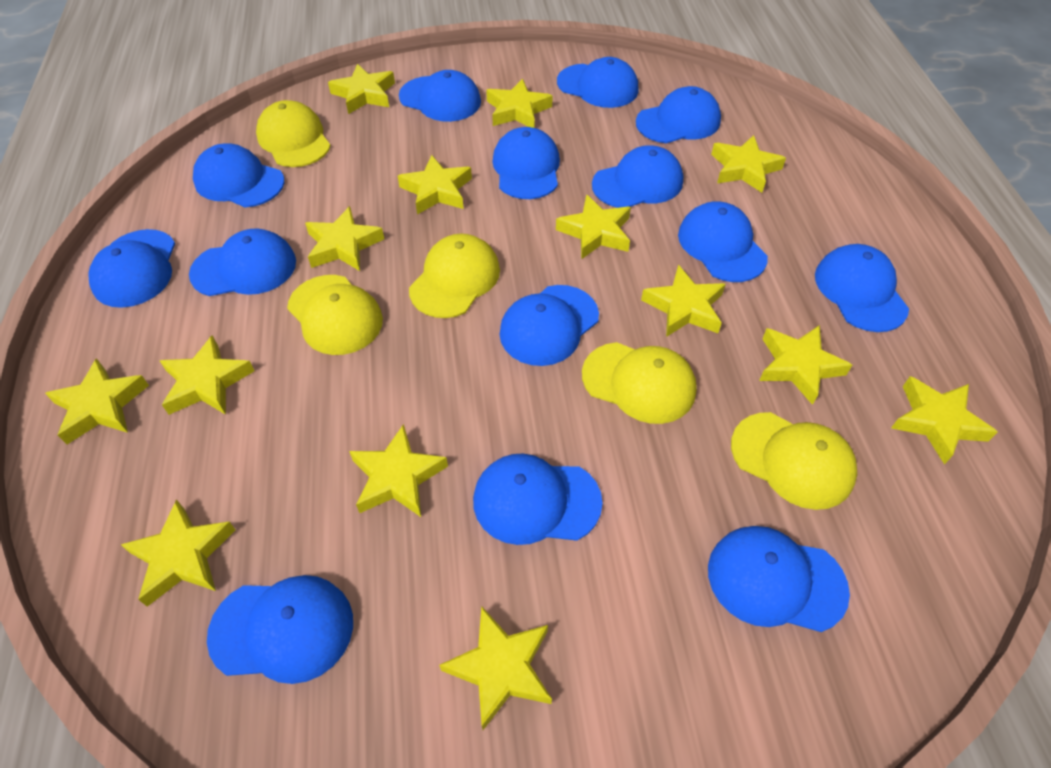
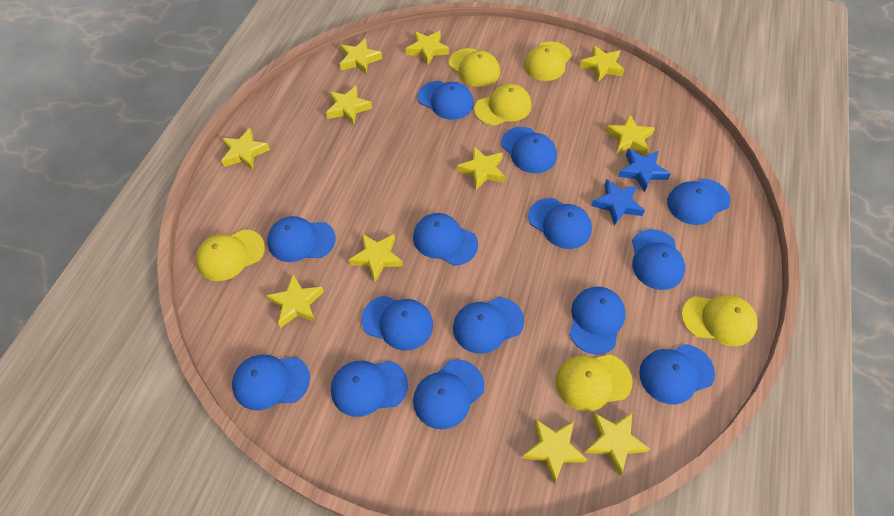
blue star: none = 0 -> [591,179,645,226] [618,149,671,193] = 2
yellow cap: [256,100,331,167] [287,275,383,355] [409,234,500,318] [582,342,697,424] [731,412,857,510] = 5 -> [196,229,265,281] [449,48,500,87] [474,83,532,126] [524,41,572,81] [555,354,633,412] [681,295,758,346] = 6
yellow star: [45,358,149,444] [121,499,235,607] [160,335,254,415] [305,206,384,271] [328,64,395,114] [349,424,448,517] [398,155,472,215] [439,606,552,730] [486,79,553,128] [556,194,631,259] [641,265,726,337] [711,135,786,193] [759,325,852,405] [891,376,997,464] = 14 -> [221,128,270,170] [266,274,324,328] [326,86,372,125] [340,38,382,75] [349,234,403,282] [406,31,449,66] [457,147,505,190] [522,419,588,483] [579,45,624,82] [585,413,650,476] [605,114,655,155] = 11

